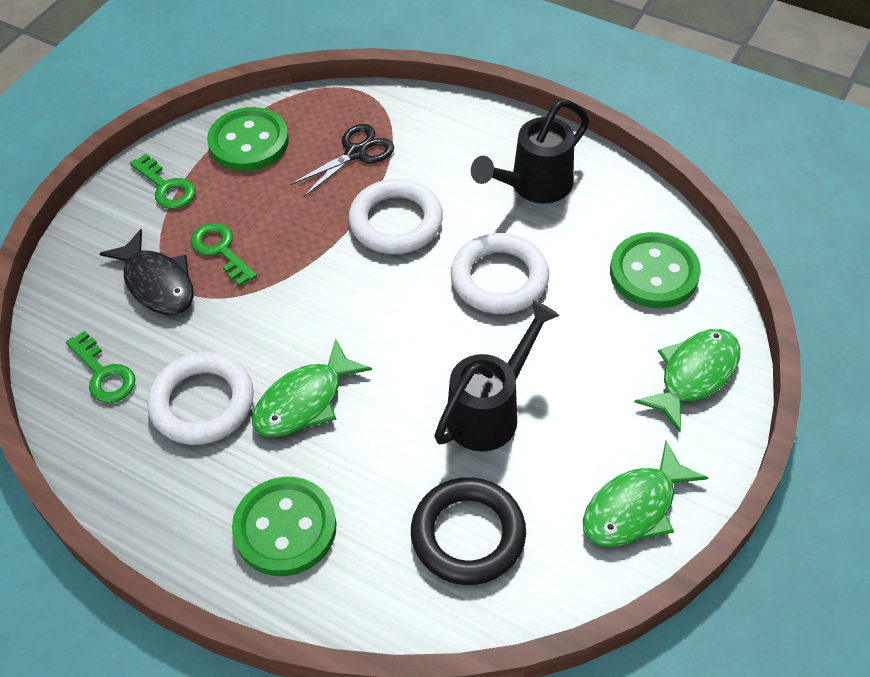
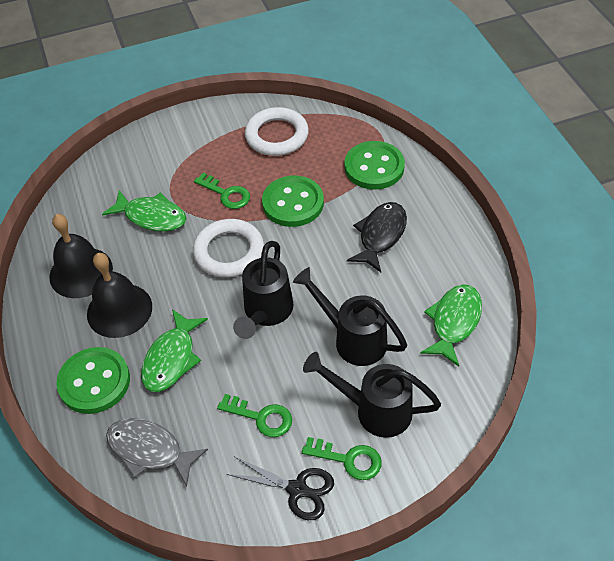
black bell: none = 0 -> [49,214,113,298] [87,253,152,338] = 2
black ring: [411,477,526,585] = 1 -> none = 0
black watering can: [434,300,559,452] [471,100,589,204] = 2 -> [233,241,294,339] [293,267,407,366] [303,352,441,438] = 3
grey fish: none = 0 -> [106,418,208,487] = 1
white ring: [147,352,254,445] [348,179,443,254] [451,233,549,314] = 3 -> [193,219,264,277] [245,107,309,156] = 2

